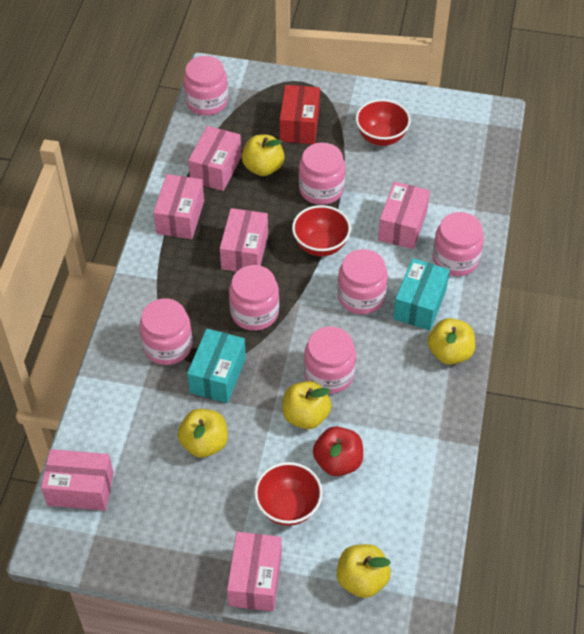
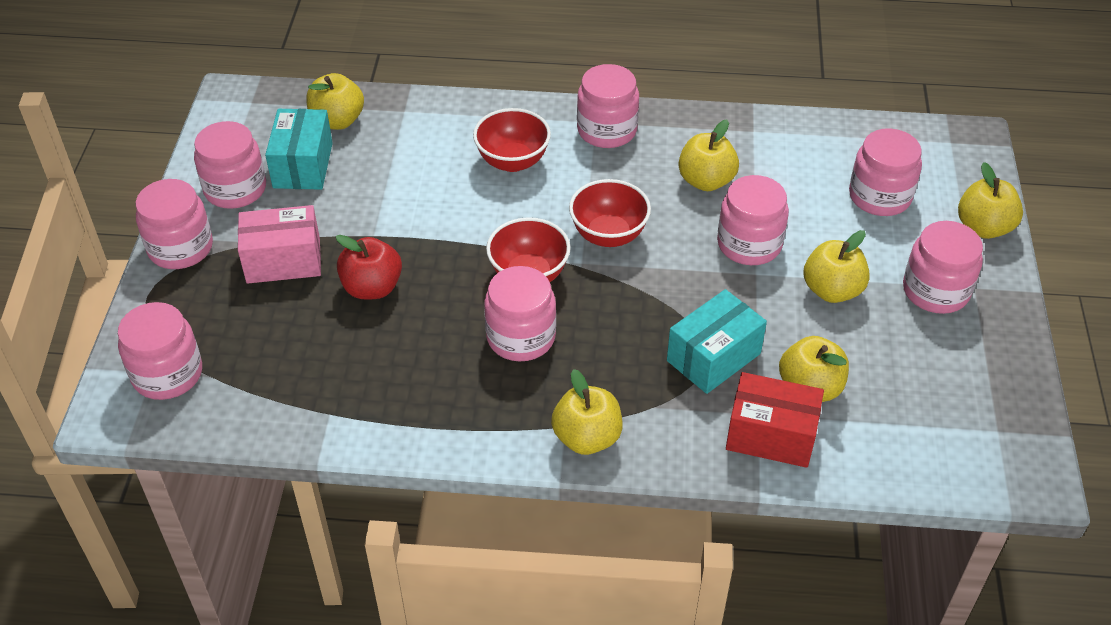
pink box: [41,449,114,511] [153,174,204,239] [188,126,242,191] [220,208,268,272] [227,532,282,611] [378,182,430,249] = 6 -> [238,205,321,284] = 1
pink jar: [139,298,192,365] [183,56,228,115] [229,265,279,331] [299,142,345,205] [304,326,356,394] [337,249,388,314] [433,212,484,276] = 7 -> [118,302,202,400] [136,179,213,269] [194,121,266,209] [484,266,556,361] [577,64,639,148] [717,175,789,265] [849,128,922,216] [903,221,983,314] = 8
yellow apple: [178,409,228,458] [242,135,285,176] [282,381,332,429] [337,544,391,598] [427,318,475,365] = 5 -> [306,73,364,130] [551,369,623,455] [679,120,739,191] [779,336,849,402] [804,230,870,303] [958,162,1023,239] = 6

